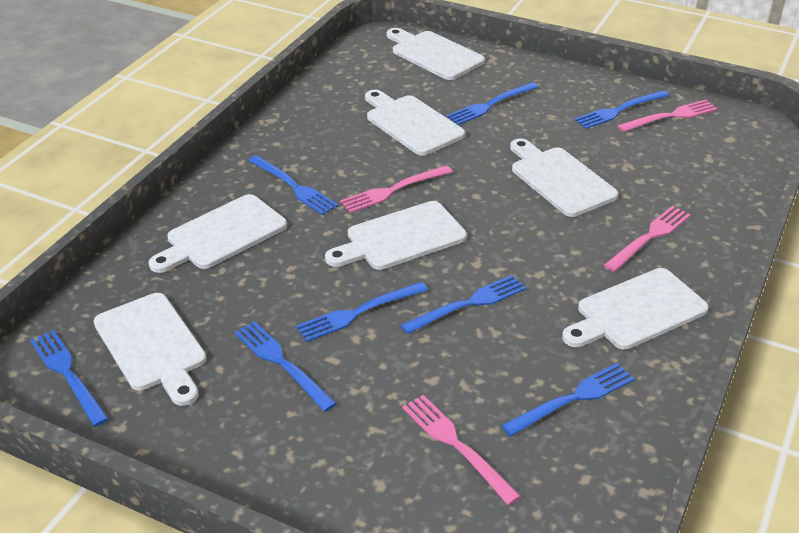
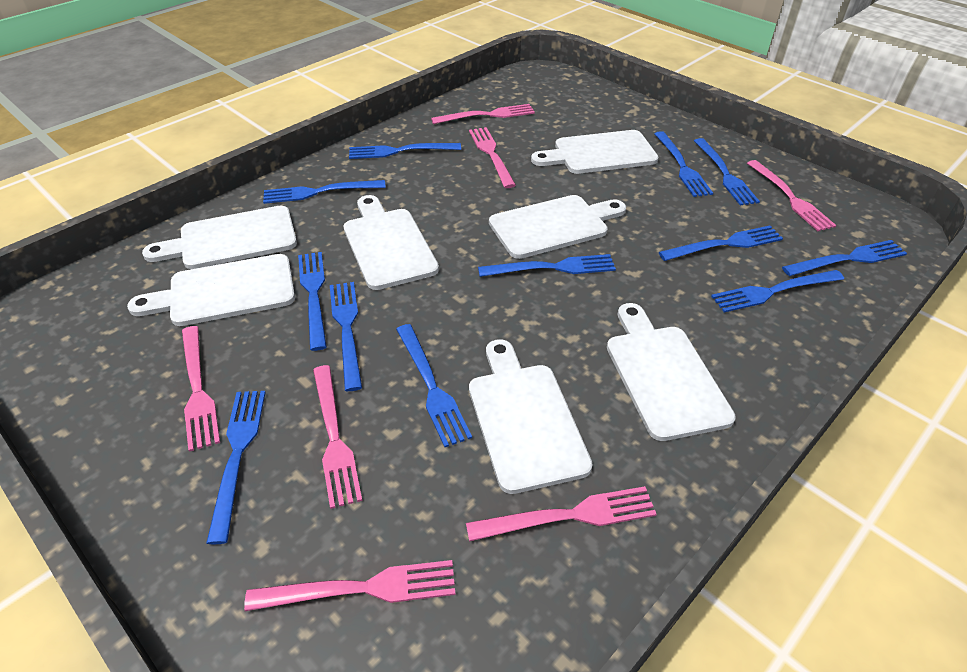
blue fork: [30,330,109,427] [234,321,337,412] [248,155,338,215] [296,282,428,342] [400,275,526,334] [446,82,539,125] [501,363,634,436] [574,90,669,129] = 8 -> [206,391,266,544] [263,180,386,204] [298,252,327,351] [330,282,362,391] [349,143,461,159] [396,324,472,447] [478,254,616,277] [654,131,713,197] [659,226,783,261] [694,138,760,206] [711,270,844,313] [782,240,907,276] = 12
pink fork: [340,165,453,213] [402,395,521,505] [604,206,691,272] [617,100,718,132] = 4 -> [182,326,220,452] [244,560,455,611] [313,365,362,509] [431,104,535,124] [466,486,657,542] [469,127,516,188] [747,160,837,231] = 7

